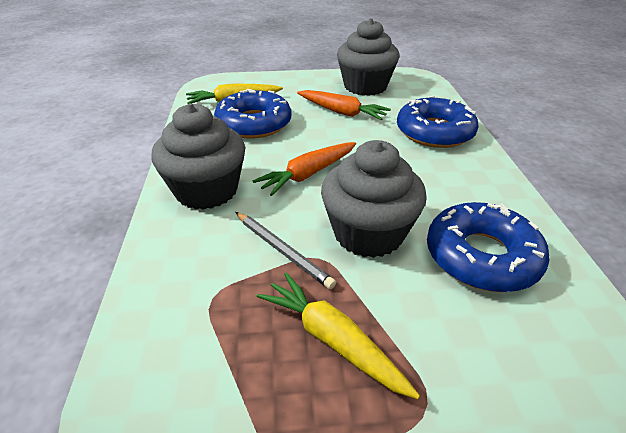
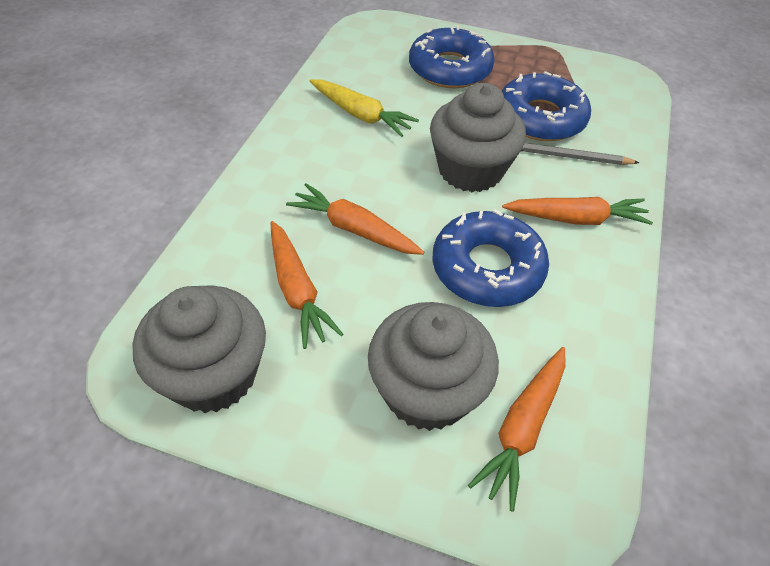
orange carrot: [252,142,356,196] [297,90,391,120] = 2 -> [271,221,343,349] [286,183,424,255] [468,347,566,512] [502,197,653,225] = 4
yellow carrot: [186,83,283,104] [257,273,420,399] = 2 -> [310,79,419,137] = 1

